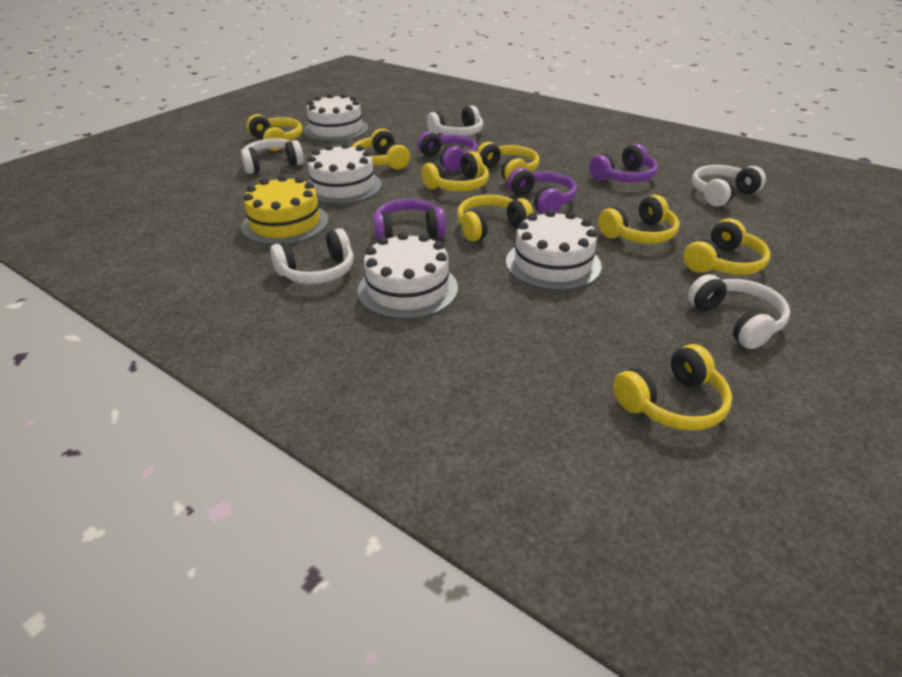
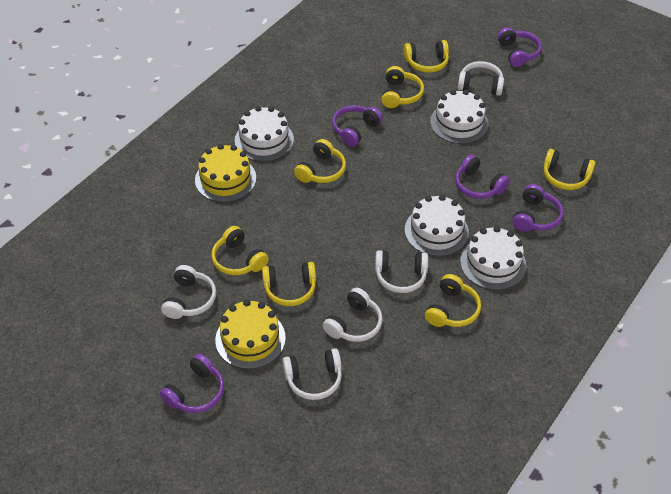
purple headphones: [373,199,446,243] [417,131,478,171] [507,167,577,214] [589,143,658,182] = 4 -> [160,354,224,413] [332,105,383,147] [455,154,510,199] [497,27,542,67] [512,184,563,232] = 5
yellow cake: [241,175,328,245] = 1 -> [195,144,256,202] [215,300,286,369] = 2
yellow headphones: [247,114,302,151] [352,128,410,169] [422,151,489,191] [457,195,533,242] [477,142,539,181] [598,195,680,244] [613,344,732,431] [684,218,770,275] = 8 -> [211,226,269,275] [262,262,316,306] [294,139,346,183] [381,66,424,108] [404,40,449,73] [425,274,481,327] [544,149,595,190] = 7

